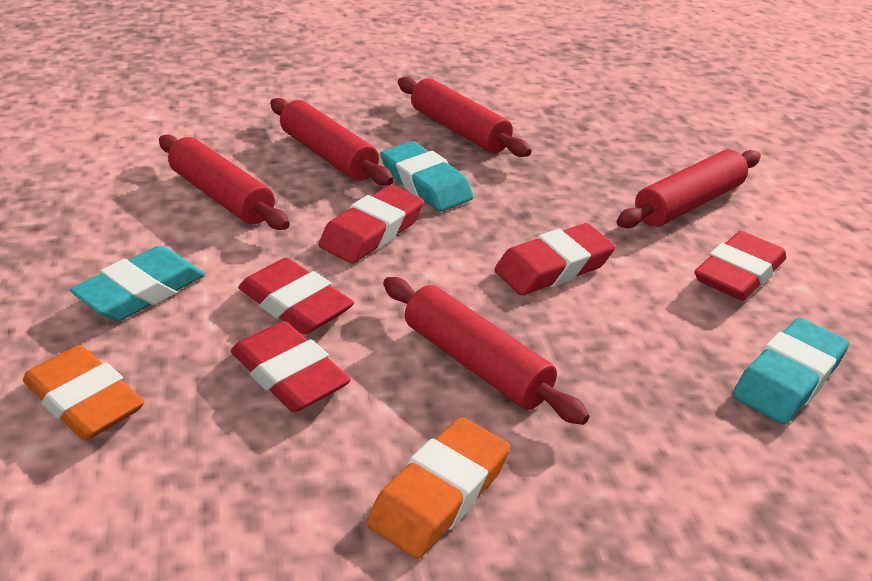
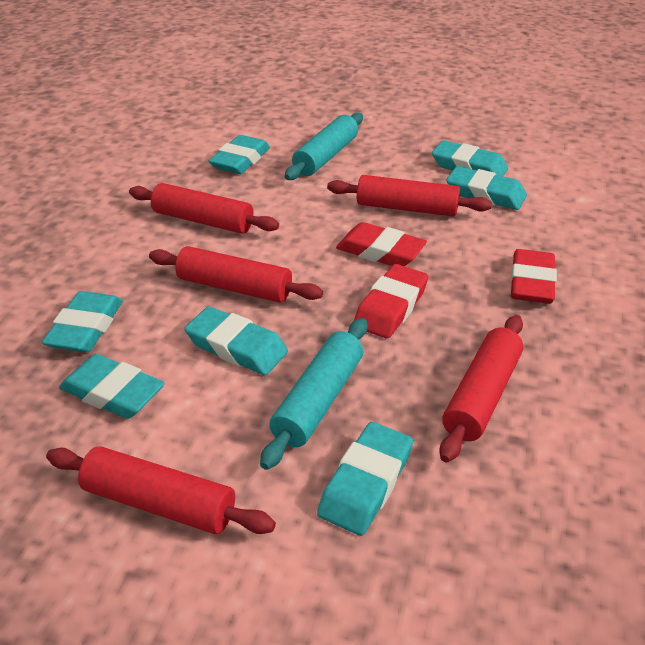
orange eraser: [23,345,145,440] [367,417,510,559] = 2 -> none = 0
red eraser: [231,321,351,412] [238,258,354,334] [319,185,424,263] [494,223,616,295] [694,231,786,301] = 5 -> [336,222,427,266] [354,264,428,339] [511,249,557,304] = 3
turquoise eraser: [70,246,205,321] [380,141,474,211] [733,318,849,424] = 3 -> [42,291,123,352] [59,354,165,419] [184,306,288,375] [209,135,270,174] [317,422,413,536] [432,140,508,176] [446,166,527,210] = 7
turquoise rolling pin: none = 0 -> [260,318,367,470] [285,113,363,180] = 2

